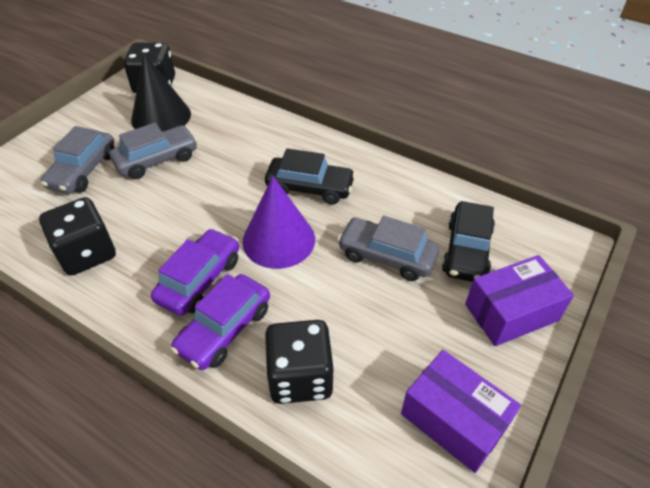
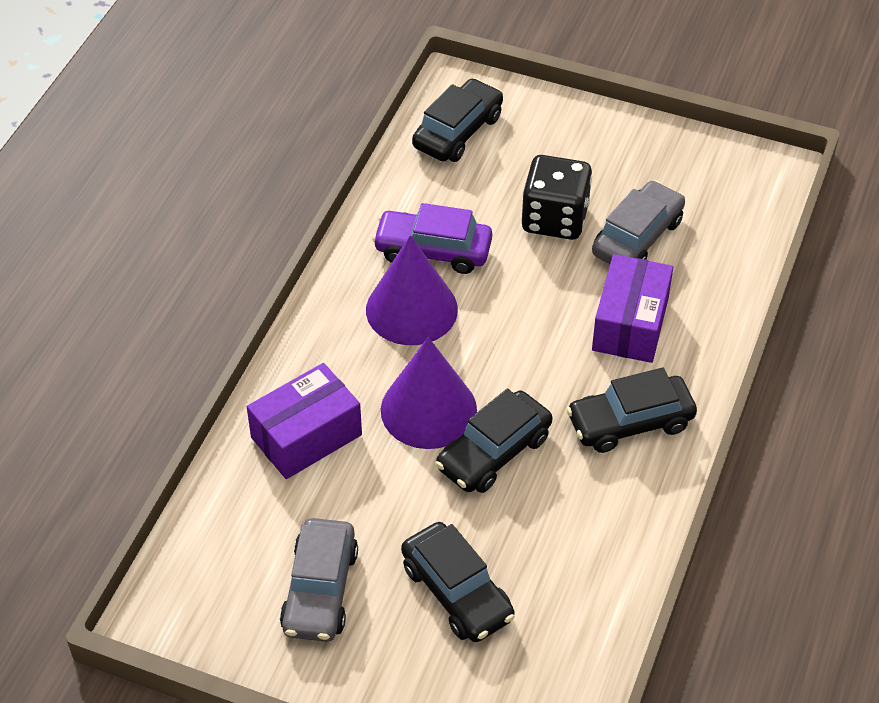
black car: [265,148,356,205] [442,201,495,282] = 2 -> [401,522,515,642] [412,78,503,162] [435,389,552,493] [566,368,697,453] = 4
black cone: [131,54,191,132] = 1 -> none = 0
black dice: [39,197,116,276] [124,42,175,93] [265,320,334,404] = 3 -> [522,155,592,240] = 1
grey car: [41,126,115,194] [109,123,198,179] [337,216,439,281] = 3 -> [280,518,358,642] [592,180,685,264] = 2
purple car: [151,228,239,316] [171,274,270,370] = 2 -> [372,203,492,274] = 1
purple cone: [242,176,315,269] = 1 -> [366,235,458,345] [381,337,477,449] = 2

